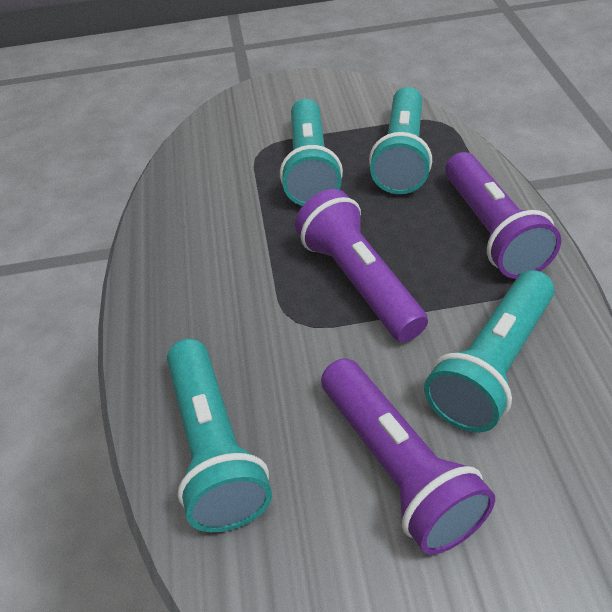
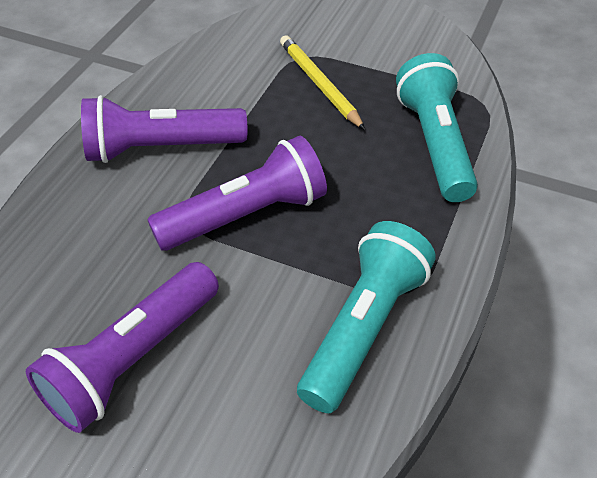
turquoise flashlight: [167,339,272,532] [280,99,343,206] [369,87,432,194] [424,270,554,433] = 4 -> [297,221,436,413] [396,53,478,202] = 2
yellow pencil: none = 0 -> [280,35,365,130] = 1

